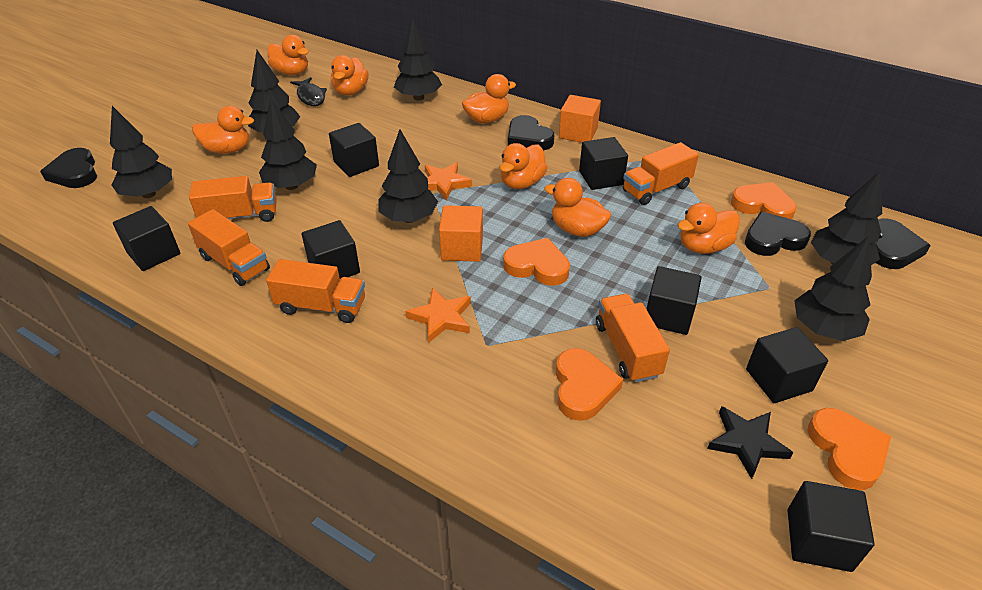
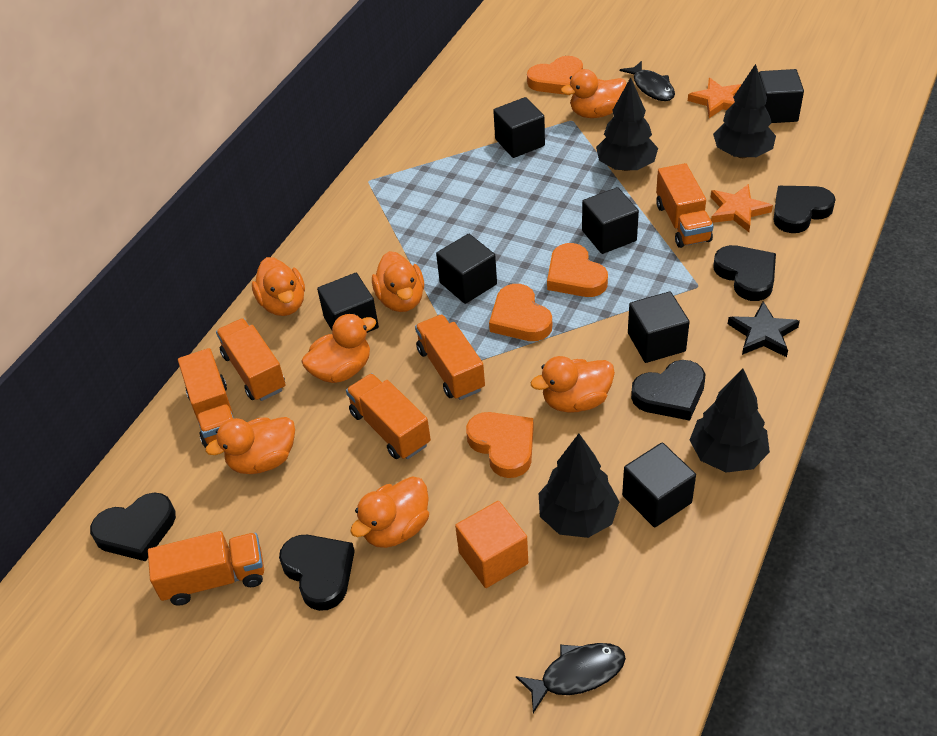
black fish: [290,77,327,106] = 1 -> [516,643,626,713] [620,61,675,101] = 2
black heart: [40,148,97,188] [508,115,554,150] [745,212,811,256] [875,218,931,269] = 4 -> [90,493,176,561] [279,535,355,611] [631,360,705,421] [713,245,776,301] [773,186,836,233] = 5
black tree: [110,106,172,198] [248,50,300,132] [259,98,317,190] [378,129,438,223] [394,16,442,101] [794,236,872,341] [811,171,882,265] = 7 -> [539,434,619,538] [596,77,658,171] [690,368,770,473] [713,64,776,158] = 4
orange cube: [439,205,483,262] [559,95,601,143] = 2 -> [455,501,528,588] = 1
orange truck: [188,209,270,286] [189,176,277,222] [266,259,365,323] [596,294,670,383] [623,142,699,205] = 5 -> [148,531,264,606] [178,348,234,448] [216,318,286,401] [346,373,431,459] [415,314,485,400] [656,163,714,248] = 6

